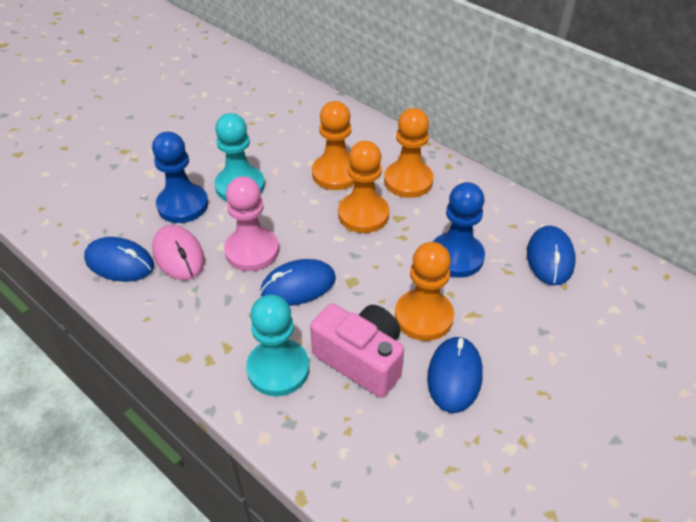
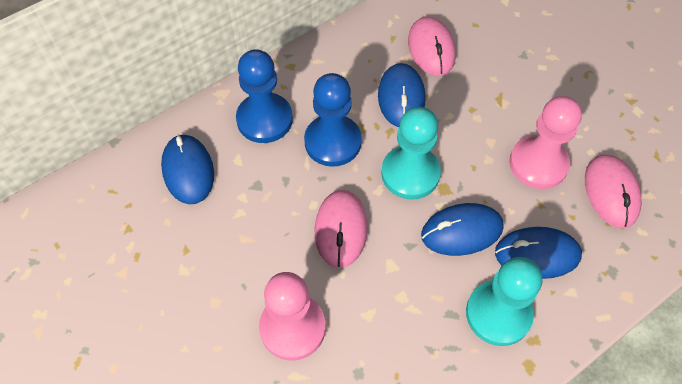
orange pawn: [312,101,355,190] [338,141,390,233] [384,108,433,198] [395,242,454,341] = 4 -> none = 0
pink camera: [310,303,404,398] = 1 -> none = 0
pink mouse: [152,225,205,280] = 1 -> [315,190,368,268] [408,17,456,76] [585,155,642,228] = 3
pink pawn: [224,176,279,271] = 1 -> [259,272,326,360] [509,96,582,189] = 2

